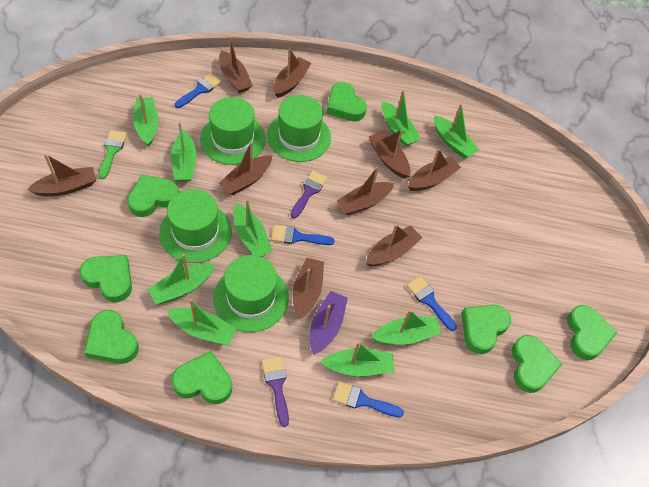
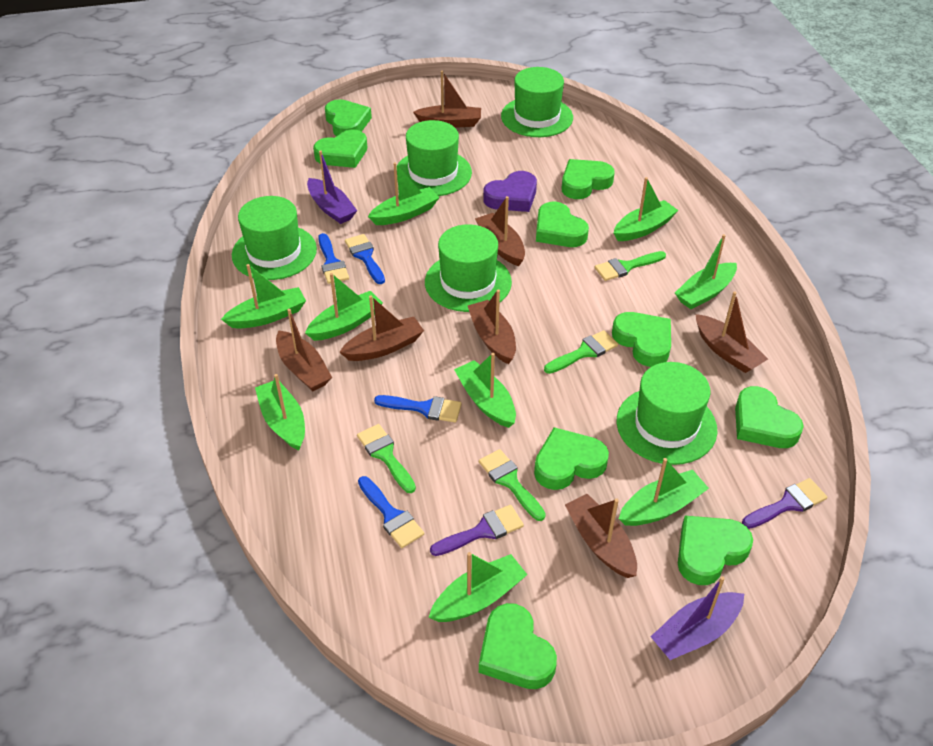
brown boat: [27,154,96,196] [218,142,272,195] [219,36,253,93] [273,49,311,98] [293,258,324,319] [337,167,394,215] [366,224,422,266] [369,130,411,179] [408,148,461,191] = 9 -> [276,309,332,391] [339,295,424,361] [413,71,481,128] [468,289,516,364] [475,196,525,266] [565,494,637,578] [696,291,768,373] = 7
green brush: [98,130,127,179] = 1 -> [357,424,416,493] [479,449,546,521] [544,330,618,374] [595,251,666,281] = 4
green hat: [159,189,232,263] [200,97,266,165] [213,255,289,332] [267,95,331,162] = 4 -> [232,196,317,280] [397,120,472,196] [425,224,512,312] [501,67,573,137] [617,362,717,465] = 5
green heart: [80,255,132,302] [84,310,139,364] [127,174,179,217] [172,351,232,404] [326,82,367,121] [461,305,511,354] [512,335,562,393] [567,305,618,360] = 8 -> [313,130,367,168] [325,99,372,136] [479,603,557,689] [534,427,609,490] [536,202,589,247] [562,159,615,199] [612,312,671,367] [678,516,753,585] [735,386,804,448] = 9
purple boat: [310,291,348,355] = 1 -> [307,151,357,224] [650,576,744,660] = 2
purple heart: none = 0 -> [483,171,537,212] = 1

